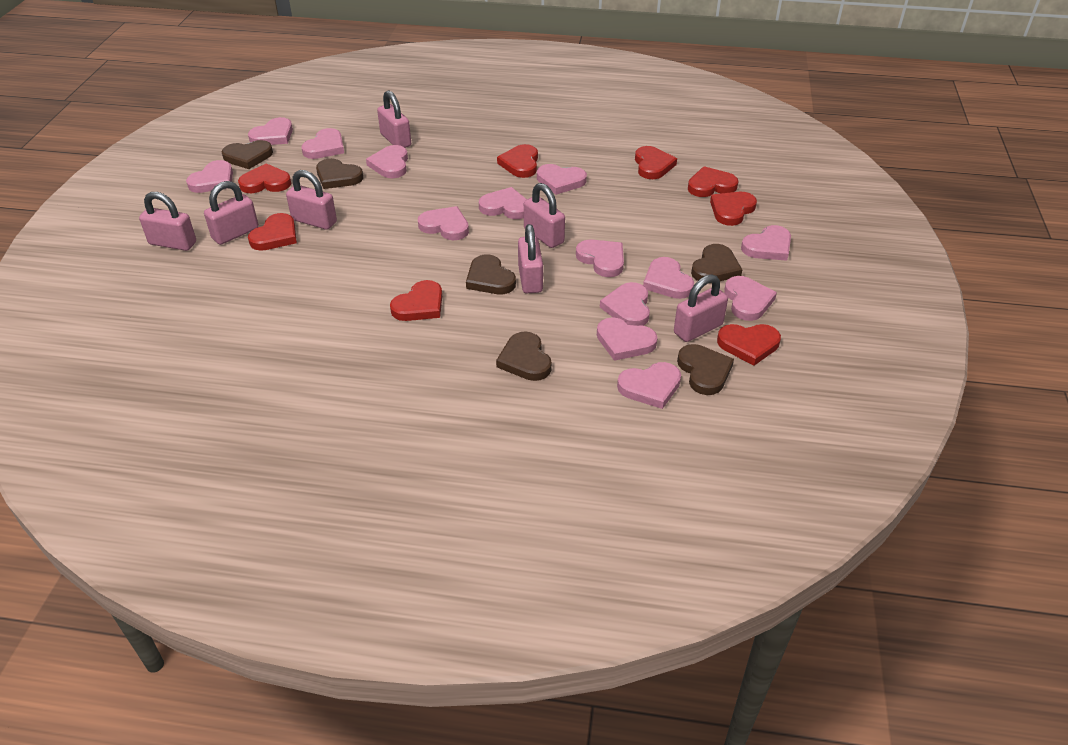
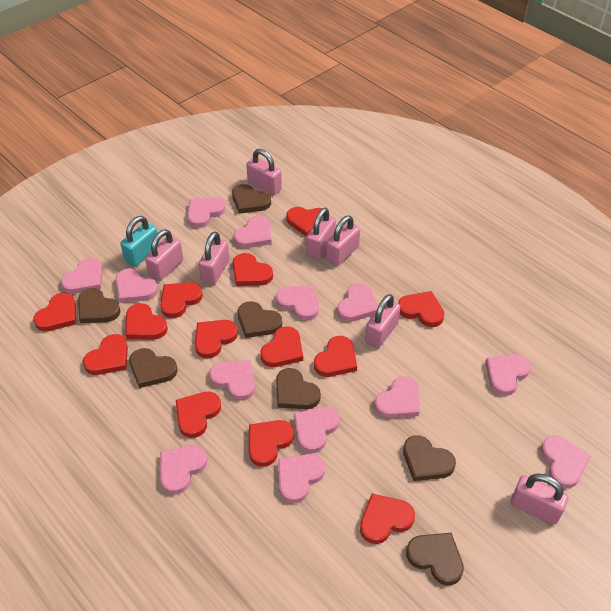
brown heart: [222,140,273,169] [316,158,363,189] [466,254,516,294] [496,331,552,381] [677,344,734,395] [691,244,742,281] = 6 -> [78,288,121,323] [129,348,178,388] [232,184,271,214] [238,301,282,338] [276,368,321,409] [403,435,456,481] [406,533,464,585] = 7
pink heart: [186,160,233,193] [248,117,293,145] [302,128,344,159] [366,145,408,178] [418,206,469,240] [479,187,527,219] [537,164,587,195] [576,239,624,277] [597,317,658,361] [600,282,650,326] [617,362,681,409] [643,257,694,299] [724,276,777,321] [741,225,791,261] = 14 -> [61,258,103,294] [116,269,158,303] [160,445,208,494] [187,197,225,228] [209,360,255,400] [234,215,272,248] [276,285,319,321] [278,454,325,503] [294,406,339,453] [337,283,378,322] [375,376,420,418] [485,354,531,396] [541,436,591,489] = 13
red heart: [238,163,291,193] [248,213,297,251] [390,280,442,321] [497,144,538,178] [635,146,677,179] [688,166,739,197] [710,192,757,226] [717,324,781,366] = 8 -> [33,293,76,332] [83,334,128,375] [125,303,168,340] [160,282,203,318] [176,392,221,438] [195,320,238,359] [232,253,273,286] [249,420,294,467] [260,326,303,367] [286,207,330,237] [314,336,357,377] [360,493,415,544] [398,291,444,327] = 13
turquoise padlock: none = 0 -> [120,216,160,267] = 1

